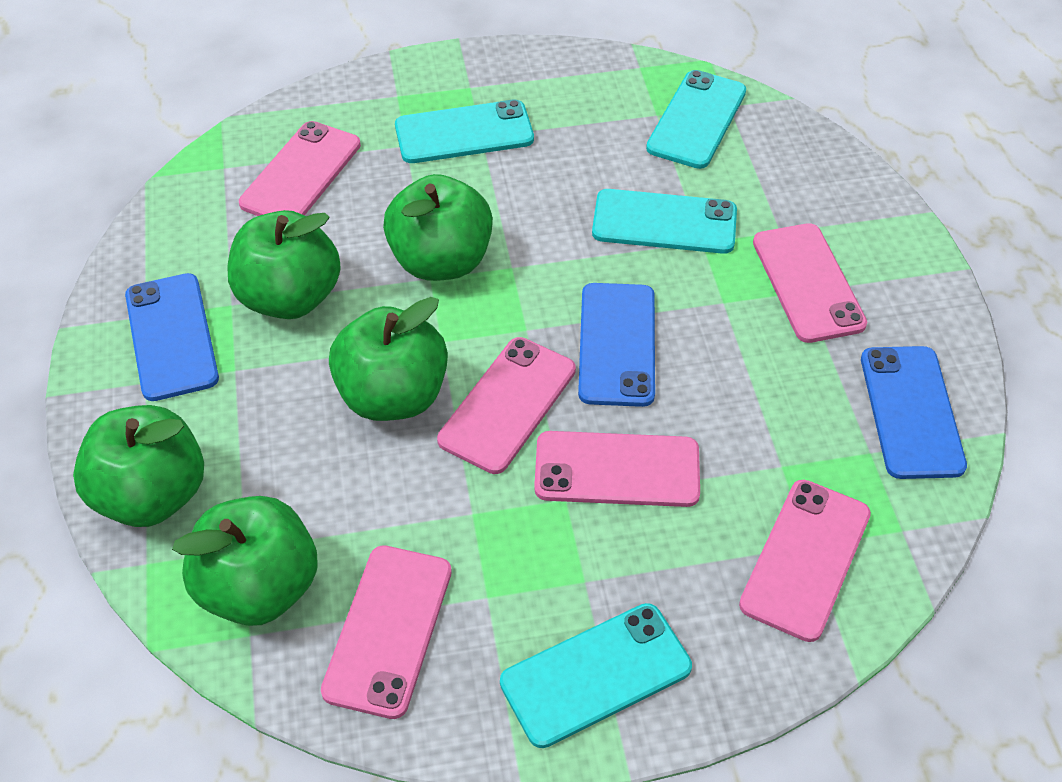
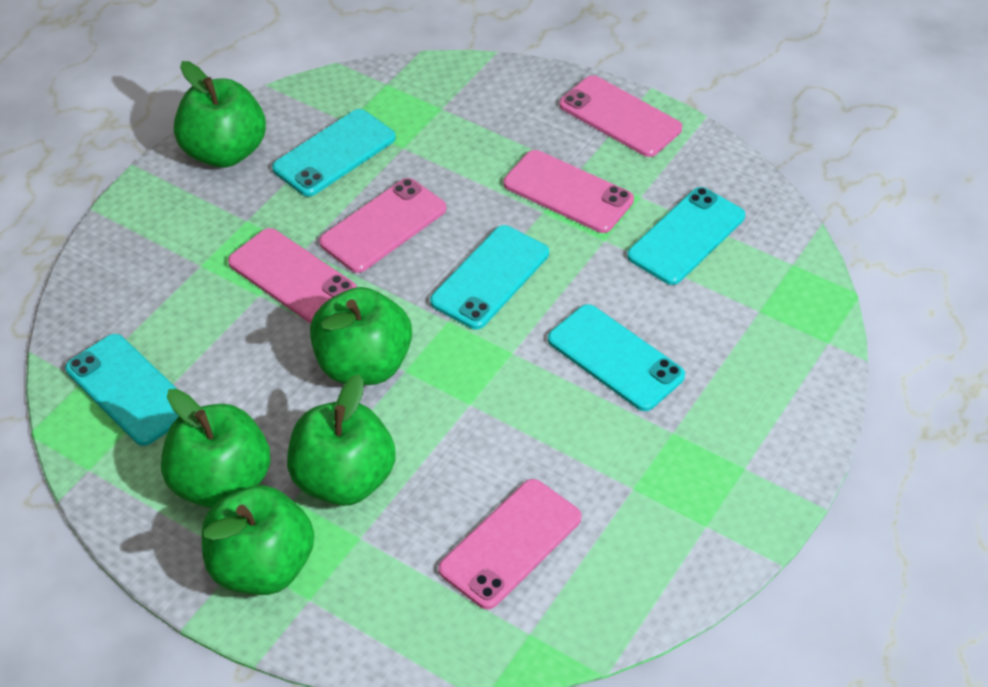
blue phone: [125,273,219,401] [578,283,655,407] [861,346,967,479] = 3 -> none = 0
pink phone: [239,121,361,216] [321,545,452,719] [437,337,576,474] [534,431,700,507] [739,480,871,642] [753,223,867,343] = 6 -> [228,228,357,324] [319,178,446,273] [438,479,582,609] [503,150,634,233] [559,75,682,157] = 5
turquoise phone: [395,99,534,163] [500,603,692,748] [592,189,737,254] [646,70,746,169] = 4 -> [65,334,179,446] [272,109,396,197] [430,225,549,329] [548,304,685,411] [627,187,745,285] = 5

